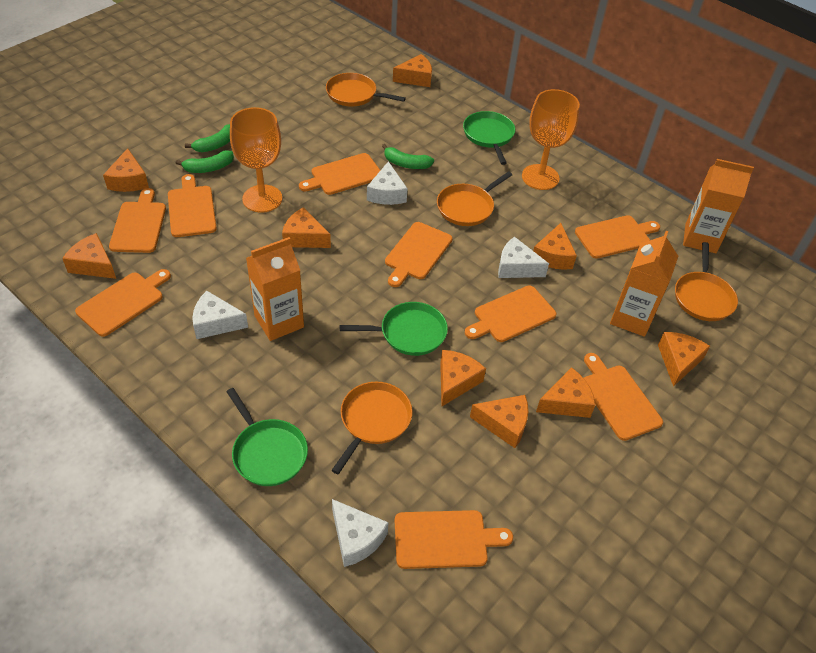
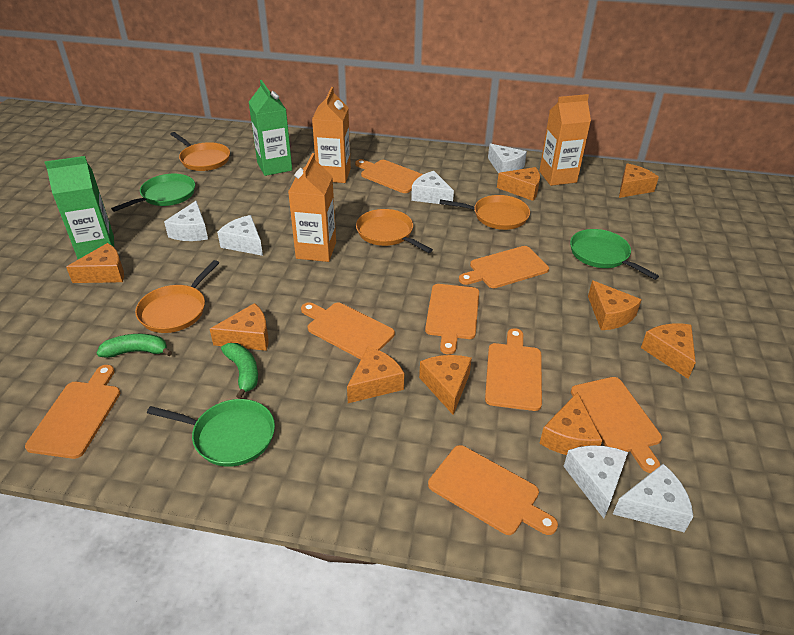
green banana: [176,150,234,173] [185,124,230,152] [382,144,434,169] = 3 -> [97,334,172,358] [221,343,258,399] = 2
green carton: none = 0 -> [45,156,114,259] [249,80,292,176] = 2
orange cutting board: [75,269,171,337] [109,188,166,253] [168,174,217,237] [299,153,381,195] [385,222,452,287] [395,510,513,569] [465,285,556,342] [575,215,660,259] [584,353,663,441] = 9 -> [25,365,120,459] [301,302,395,359] [355,159,423,193] [425,284,479,355] [428,445,558,535] [459,246,549,288] [485,328,542,411] [571,377,662,473] = 8
orange goblet: [230,107,282,213] [522,89,580,190] = 2 -> none = 0
white cheese: [192,291,248,339] [332,499,389,567] [367,161,408,205] [498,237,549,278] = 4 -> [164,201,208,241] [217,215,263,256] [411,171,454,205] [488,143,527,174] [563,445,628,518] [613,464,693,532] = 6

